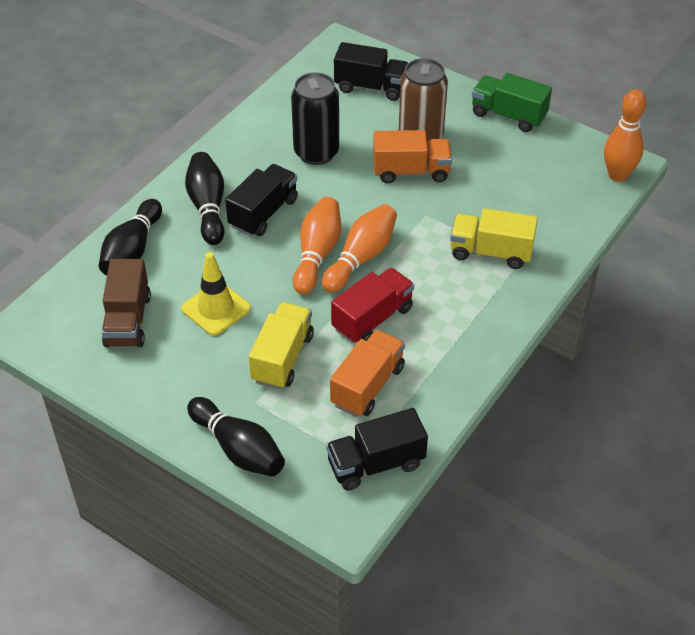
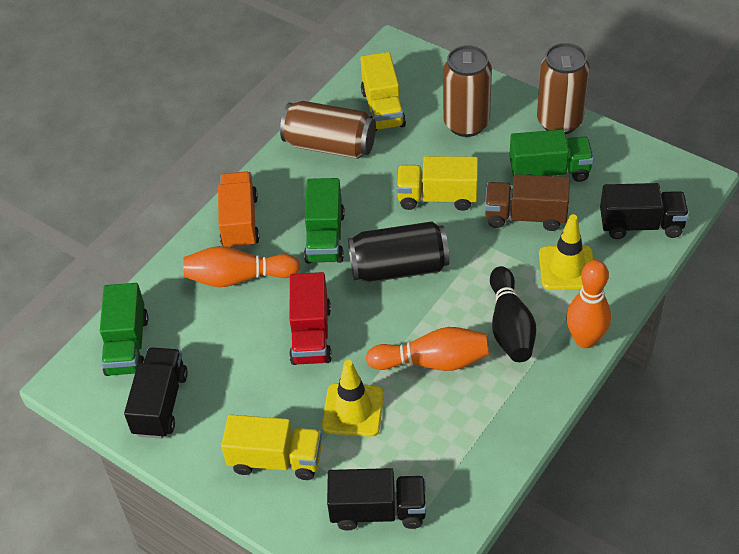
black bowling pin: [99,199,162,275] [185,152,224,245] [187,397,285,477] = 3 -> [490,266,536,362] = 1
brown can: [399,58,448,142] = 1 -> [280,101,376,159] [443,45,492,137] [537,43,590,134] = 3
green truck: [472,73,552,132] = 1 -> [100,283,148,376] [304,178,345,264] [509,130,594,182] = 3
orange truck: [330,329,405,417] [373,130,452,183] = 2 -> [218,171,259,249] = 1
yellow traffic cone: [181,252,251,336] = 1 -> [322,360,384,437] [539,214,593,290] = 2
yellow truck: [249,302,314,389] [450,208,538,269] = 2 -> [221,414,322,480] [361,52,406,131] [396,156,478,211] = 3

